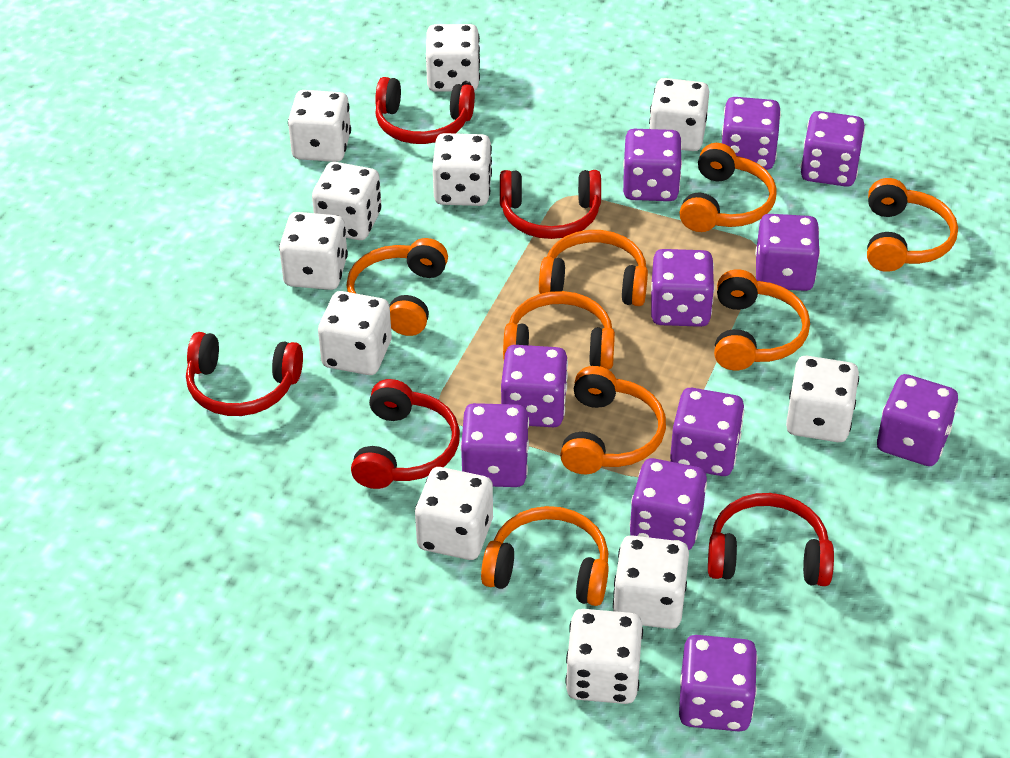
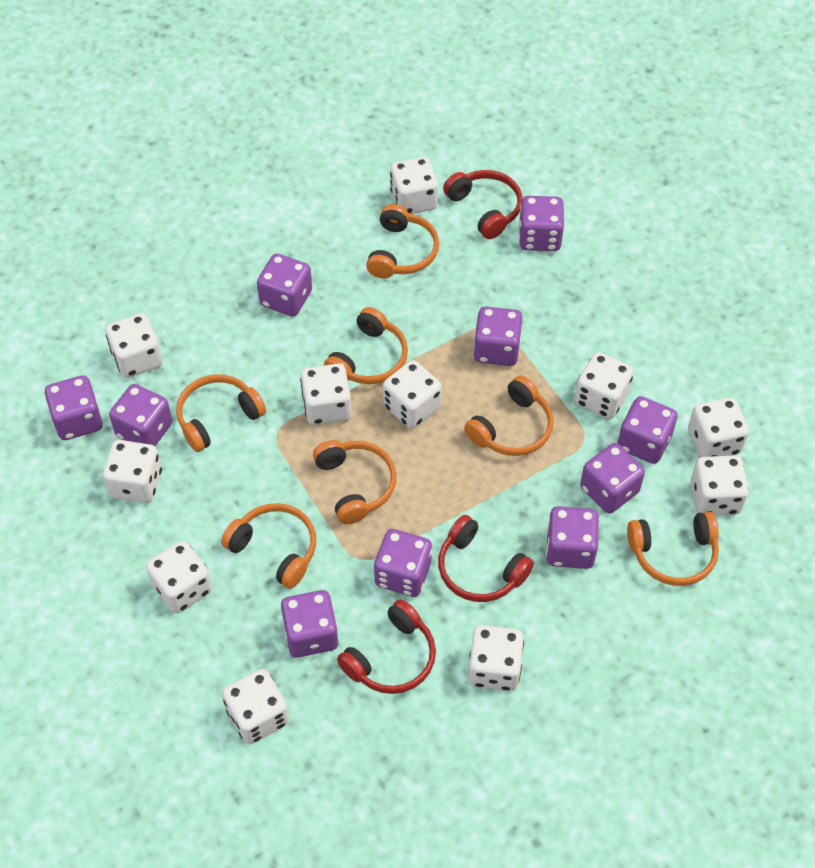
orange headphones: [346,238,448,336] [481,506,609,606] [503,291,615,370] [539,230,648,306] [560,366,666,474] [679,143,777,232] [714,269,810,370] [867,178,958,272] = 8 -> [176,374,266,452] [221,503,316,589] [313,440,397,525] [324,307,408,384] [366,204,439,278] [464,375,554,456] [627,511,719,586] = 7
purple dice: [460,403,529,487] [501,345,568,427] [623,129,682,201] [630,458,707,550] [651,249,715,327] [670,388,744,476] [679,635,757,731] [722,97,781,170] [755,214,820,291] [801,111,865,187] [877,374,958,466] = 11 -> [45,375,103,440] [109,384,173,446] [257,254,312,317] [281,590,339,658] [374,529,432,597] [473,306,523,366] [519,196,564,251] [546,506,599,569] [580,443,645,514] [618,396,678,464] = 10
red headphones: [186,332,303,416] [351,379,460,489] [375,77,475,144] [500,170,601,239] [708,493,834,586] = 5 -> [337,599,436,694] [438,515,534,602] [443,170,523,239] = 3

